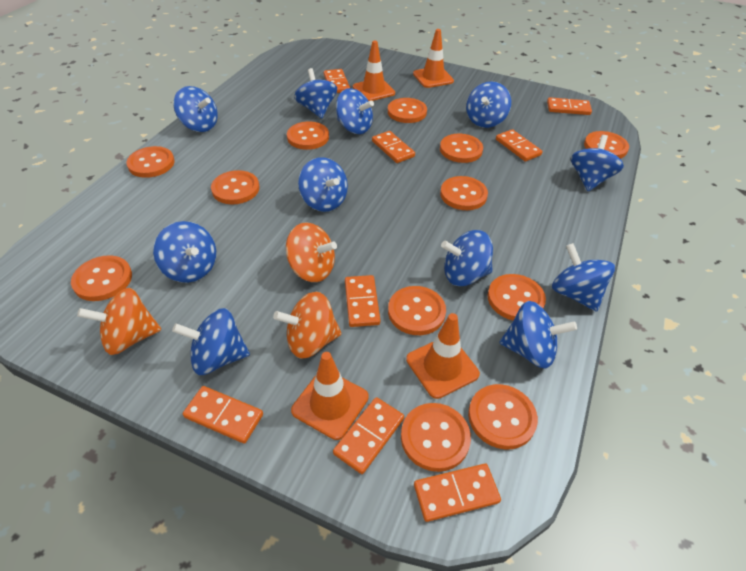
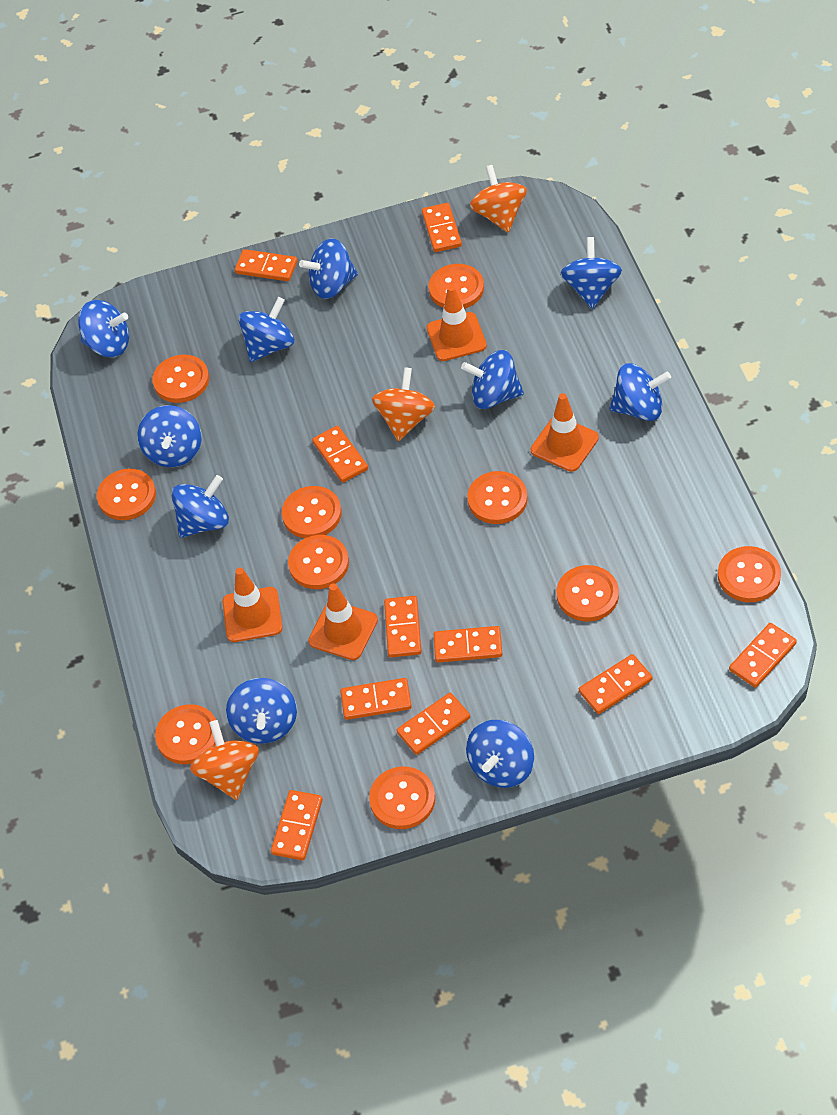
blue spinning top: [153,221,216,283] [172,308,250,375] [174,86,218,132] [294,68,337,119] [298,157,348,212] [336,88,374,134] [441,230,493,286] [466,81,511,128] [500,301,577,369] [552,243,615,312] [571,135,624,191] = 11 -> [78,300,129,357] [137,405,202,467] [171,475,229,538] [226,678,297,744] [238,297,294,362] [299,238,358,299] [461,350,524,409] [466,720,534,788] [561,237,622,309] [609,363,671,421] = 10
orange button: [71,255,132,301] [126,146,175,178] [211,170,259,204] [287,122,329,150] [388,98,427,123] [388,286,446,335] [401,403,471,472] [440,134,483,163] [440,176,488,210] [468,384,538,449] [488,274,546,320] [584,131,629,159] = 12 -> [97,469,156,520] [152,355,209,403] [155,704,216,764] [282,486,342,538] [288,535,349,589] [369,766,435,829] [429,264,484,309] [467,471,528,524] [557,565,619,622] [718,546,781,602] = 10
orange domino: [183,386,263,444] [324,69,350,93] [333,397,404,474] [345,275,380,327] [372,131,415,163] [414,464,501,522] [496,129,542,161] [547,97,592,115] = 8 -> [235,249,297,281] [271,790,323,860] [312,426,368,483] [341,678,412,720] [384,596,421,657] [397,693,470,755] [422,203,462,252] [434,626,503,663] [579,654,652,714] [729,623,797,688] = 10

